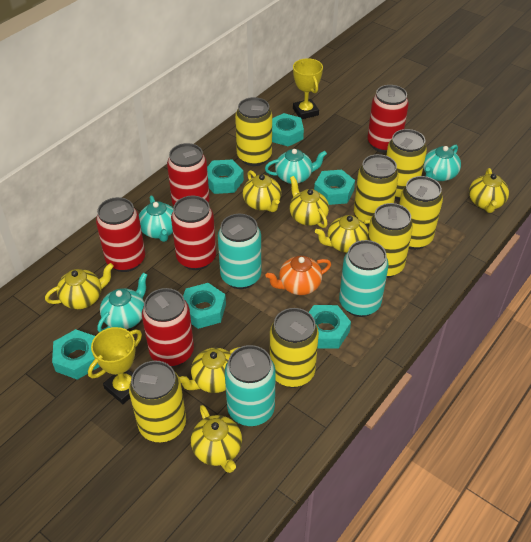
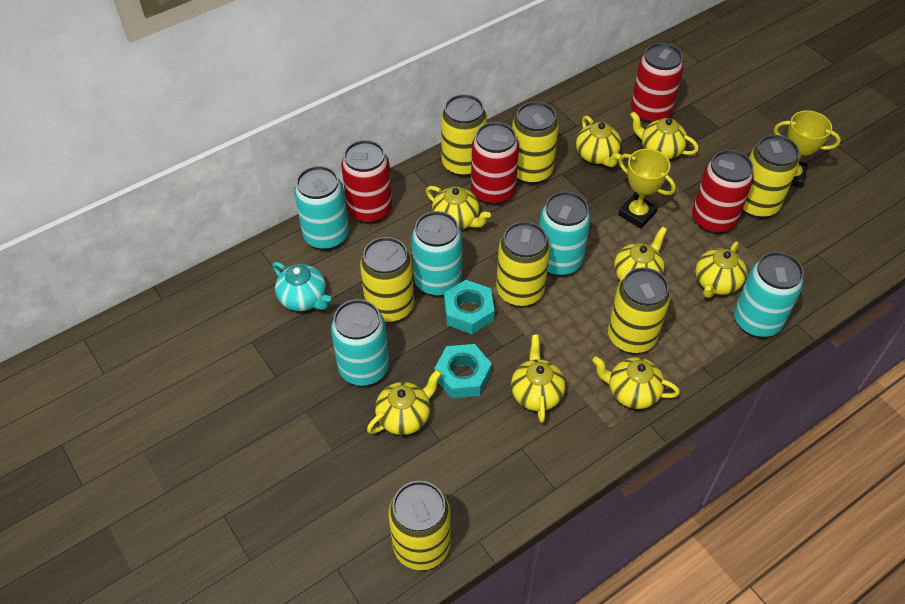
orange teapot: [266,256,331,295] = 1 -> none = 0
red can: [96,197,145,272] [142,288,194,367] [167,143,210,206] [171,196,216,270] [368,85,409,153] = 5 -> [341,140,392,224] [471,122,519,205] [631,43,684,124] [692,150,754,234] = 4
turquoise can: [218,214,261,289] [225,345,276,426] [339,240,389,317] = 3 -> [294,166,349,250] [331,299,389,386] [411,211,462,297] [539,191,591,277] [734,252,804,338] = 5
turquoise nut: [52,329,100,380] [183,283,226,329] [207,160,244,194] [272,113,304,146] [309,305,351,349] [314,170,355,205] = 6 -> [434,344,492,398] [444,280,495,334] = 2
turquoise teapot: [97,273,147,332] [139,196,173,242] [265,149,327,184] [423,145,461,181] = 4 -> [272,262,331,311] = 1
yellow teapot: [45,263,114,309] [179,347,240,393] [191,405,242,473] [243,170,281,212] [290,176,329,228] [315,215,370,253] [469,168,509,213] = 7 -> [367,370,442,435] [426,186,491,230] [511,335,565,423] [576,116,621,167] [592,356,680,409] [614,227,667,285] [630,112,699,159] [695,241,747,298] = 8

